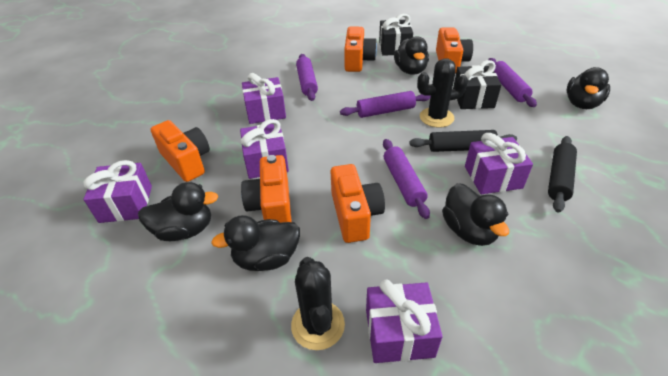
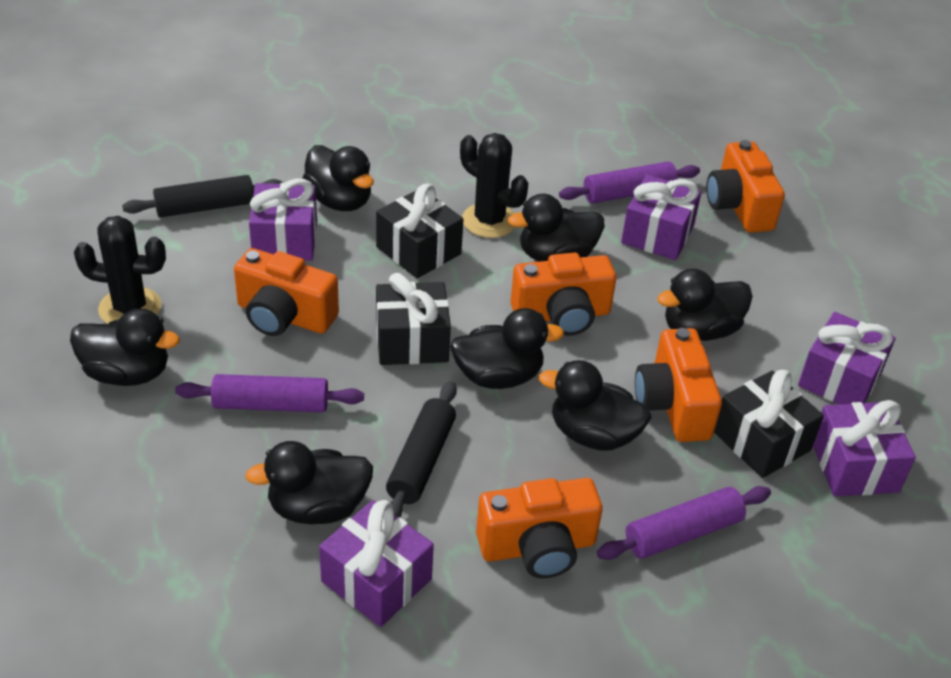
black duck: [138,182,218,241] [211,215,300,271] [394,36,429,75] [442,183,509,246] [566,67,610,109] = 5 -> [70,308,180,386] [245,441,373,525] [302,145,374,211] [450,308,564,389] [508,194,604,262] [539,360,652,451] [657,269,753,341] = 7
black gift: [379,14,413,56] [453,60,502,109] = 2 -> [376,184,463,278] [376,273,451,365] [714,370,824,478] = 3
purple rolling pin: [296,54,318,101] [340,91,431,118] [383,139,430,219] [488,58,537,107] = 4 -> [175,374,364,412] [559,161,700,203] [597,486,771,560] = 3

